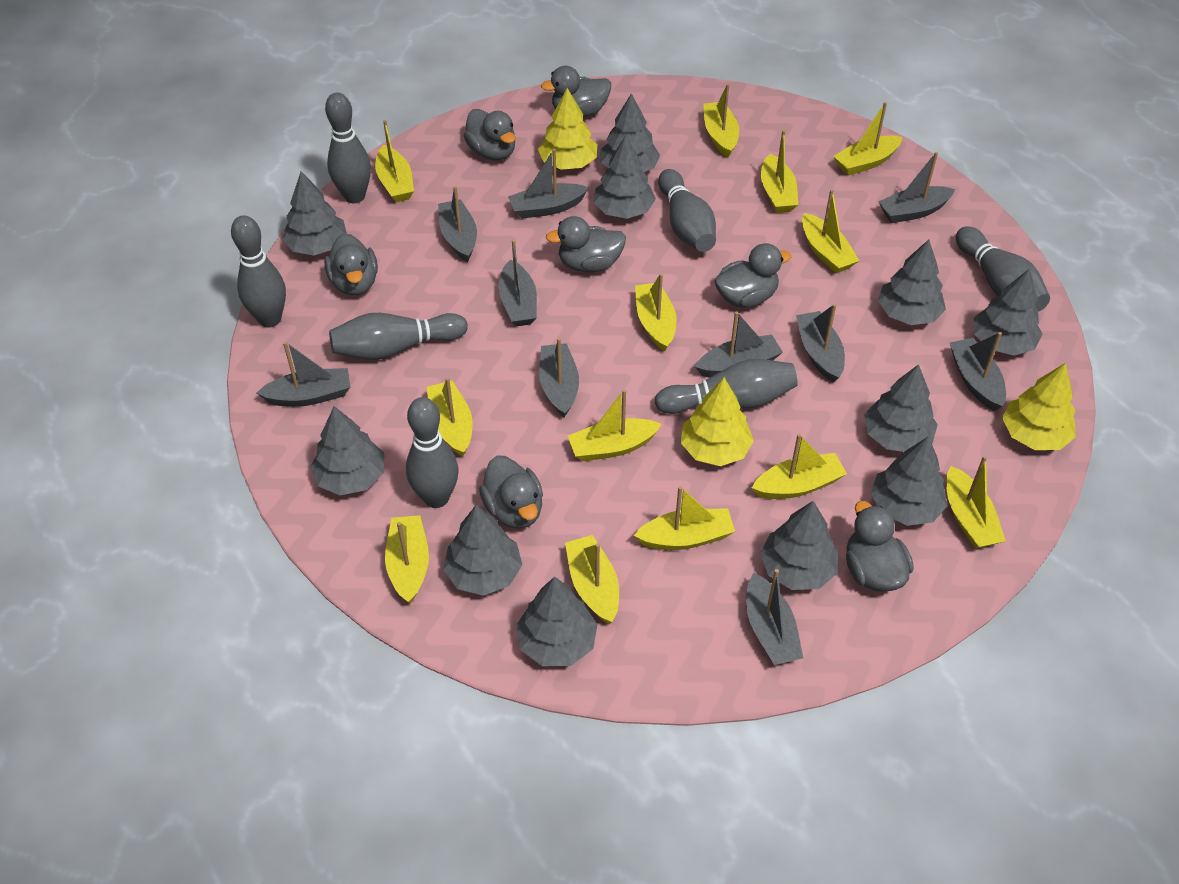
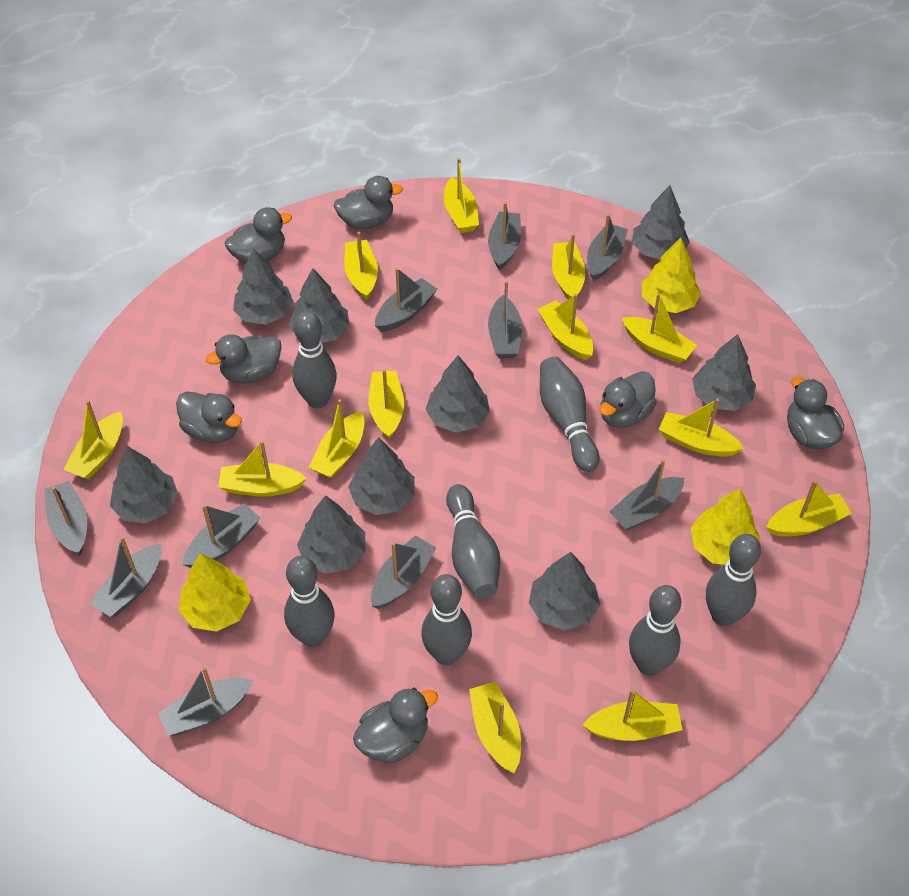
grey tree: [282,171,347,255] [310,406,384,495] [443,505,522,596] [516,577,598,666] [593,135,656,219] [600,93,660,172] [760,501,838,590] [864,364,938,452] [871,436,947,526] [878,240,946,325] [974,268,1042,356] = 11 -> [110,446,178,523] [233,249,294,324] [289,268,349,343] [297,495,365,574] [348,437,415,515] [425,355,490,433] [529,552,600,630] [632,185,690,260] [692,334,756,411] = 9

